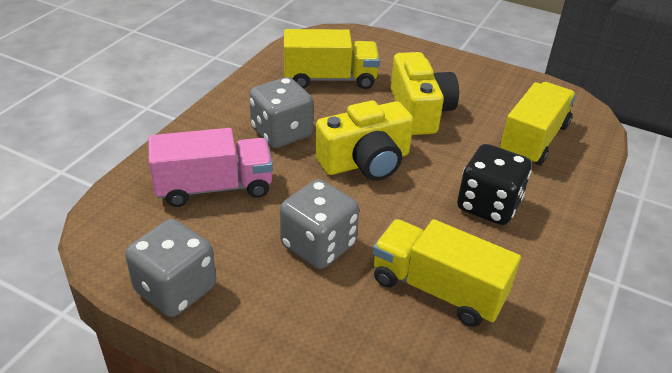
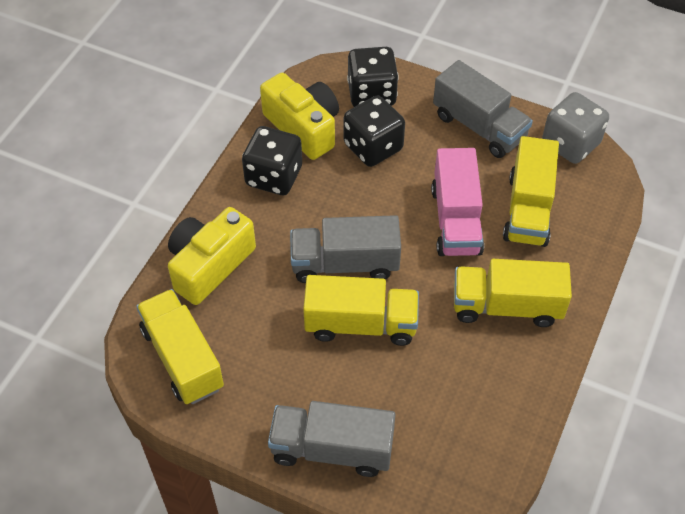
black dice: [457,144,531,225] = 1 -> [242,126,302,195] [344,95,405,167] [347,47,399,107] = 3
grey dice: [125,219,216,317] [249,77,313,148] [280,179,359,269] = 3 -> [542,92,609,164] = 1
grey truck: none = 0 -> [268,401,395,477] [290,215,401,283] [433,60,533,158] = 3
yellow truck: [284,29,380,89] [373,219,521,327] [500,82,576,165] = 3 -> [136,289,224,404] [303,275,419,346] [454,259,572,327] [503,136,559,247] = 4

